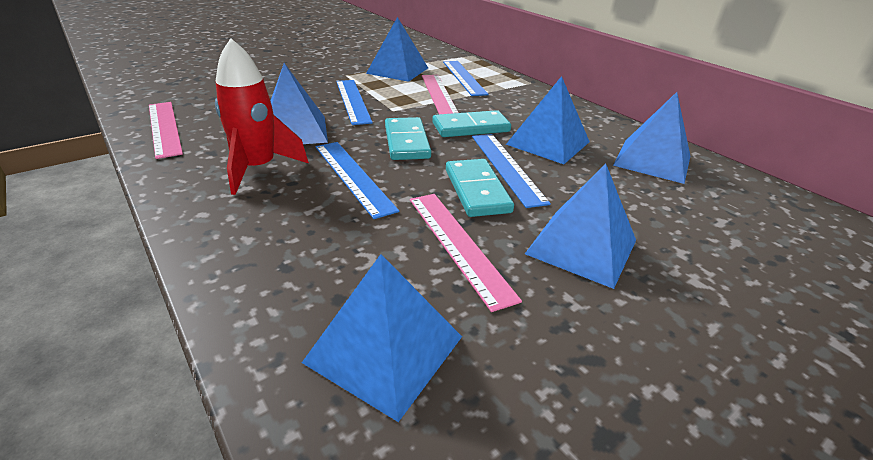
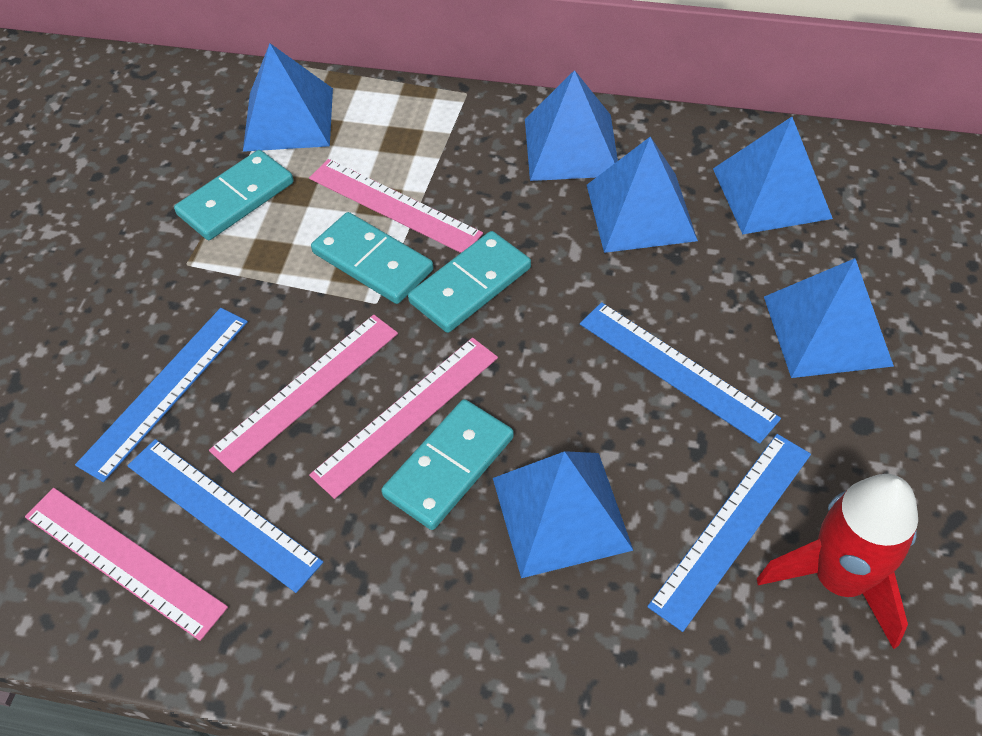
pink ruler: [149,102,183,159] [410,194,522,312] [422,75,459,114] = 3 -> [25,488,228,641] [209,315,398,473] [309,159,483,253] [309,338,498,499] = 4
turquoise domino: [385,117,431,160] [432,110,511,137] [446,159,514,217] = 3 -> [174,150,294,240] [311,212,434,304] [381,399,514,530] [408,231,531,333] = 4

